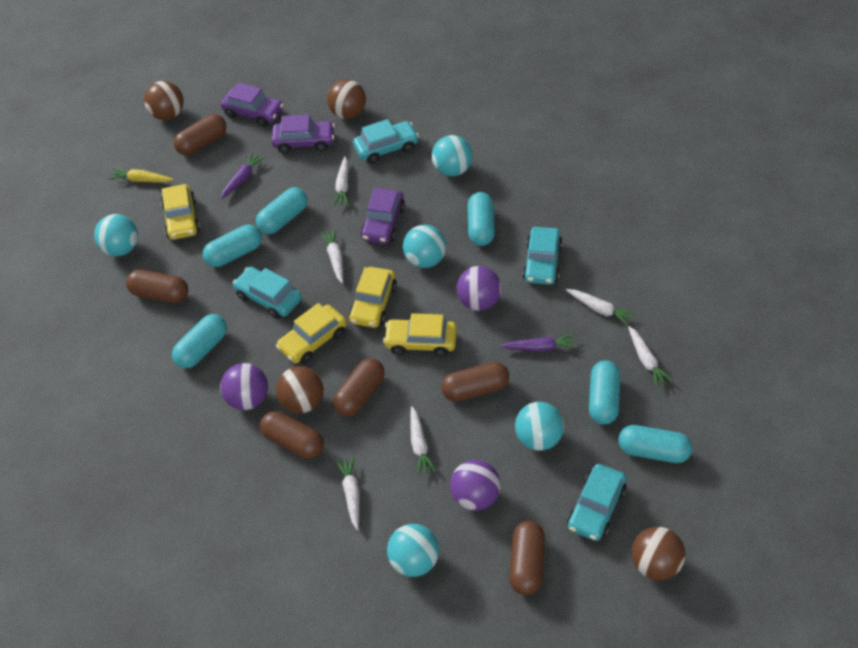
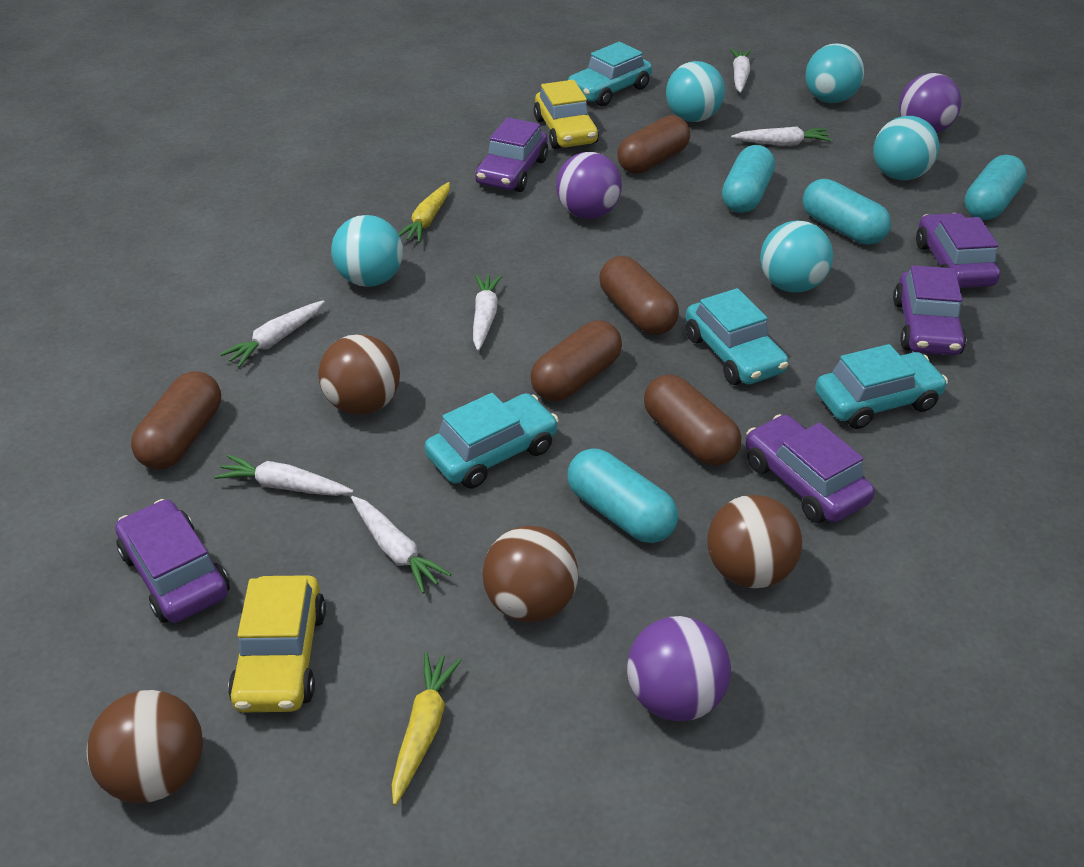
brown capsule: [126,269,188,303] [174,114,227,155] [260,411,324,459] [333,358,385,417] [441,362,509,402] [509,521,545,595] = 6 -> [131,371,221,469] [531,321,622,401] [599,256,679,335] [617,115,690,174] [644,374,741,466] = 5
purple car: [221,82,284,127] [271,114,335,153] [360,188,405,244] = 3 -> [116,499,230,623] [475,117,548,192] [746,414,875,523] [893,265,966,355] [916,213,1000,288] = 5
purple carrot: [221,152,265,199] [500,334,577,352] = 2 -> none = 0
turquoise capsule: [172,314,227,368] [203,225,262,267] [256,187,307,234] [467,192,495,246] [589,360,620,425] [618,425,692,463] = 6 -> [568,448,678,543] [722,145,775,213] [803,179,891,245] [964,155,1027,220] = 4
yellow car: [161,184,200,240] [276,303,347,364] [349,267,397,328] [383,313,457,357] = 4 -> [228,575,326,713] [534,80,599,149] = 2
yellow carrot: [108,168,174,183] = 1 -> [391,652,462,805] [399,182,450,243] = 2

